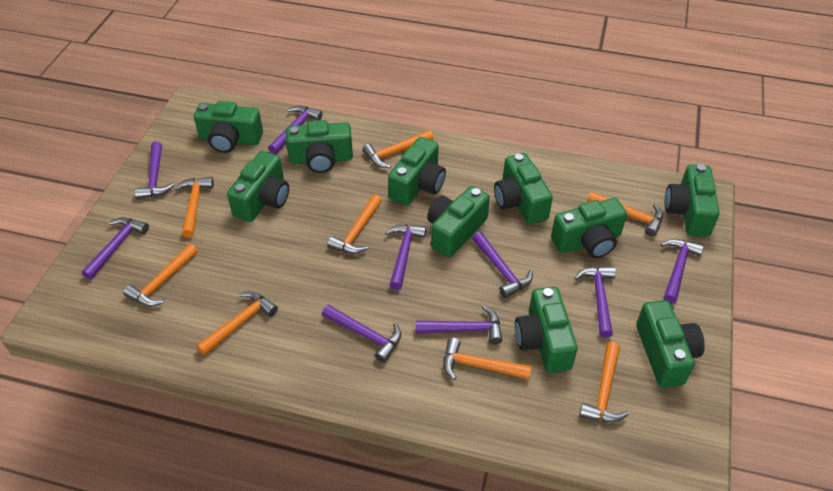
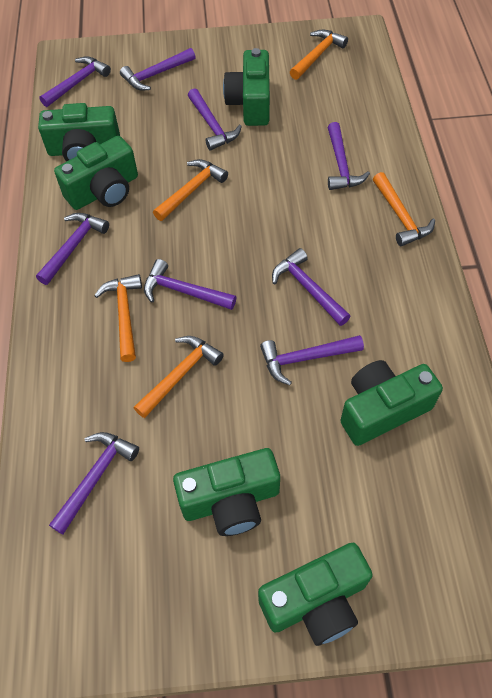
green camera: [194,101,263,153] [227,151,289,222] [286,120,353,173] [388,137,446,205] [427,186,490,258] [494,153,553,224] [515,287,578,373] [551,198,627,258] [636,300,705,388] [665,164,720,237] = 10 -> [38,103,120,161] [54,136,138,210] [173,448,280,536] [223,48,270,126] [258,543,373,646] [340,360,443,446] = 6
orange hammer: [123,244,198,307] [174,177,214,238] [196,291,278,356] [327,194,382,254] [362,130,433,168] [443,337,532,380] [579,342,629,422] [587,191,663,237] = 8 -> [94,274,142,362] [134,336,224,418] [153,159,228,221] [290,30,348,80] [373,172,435,246] = 5

